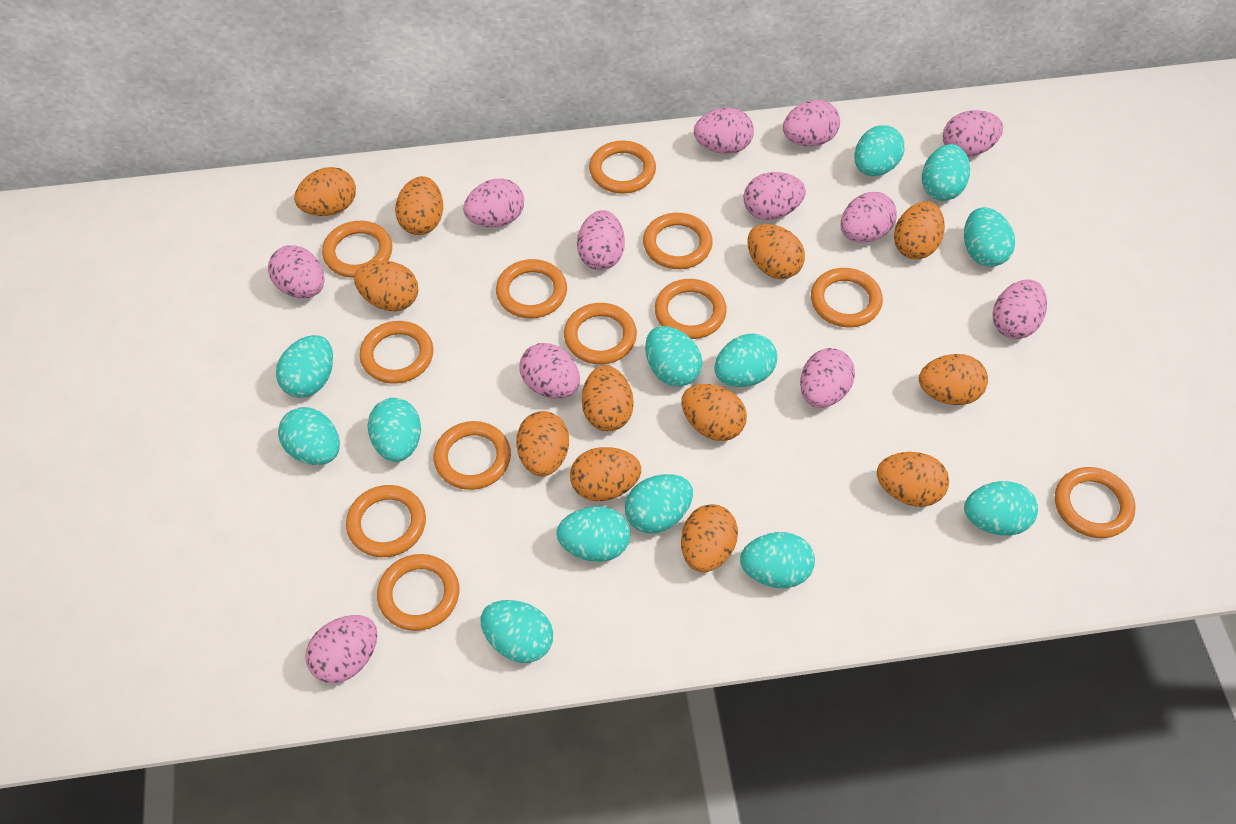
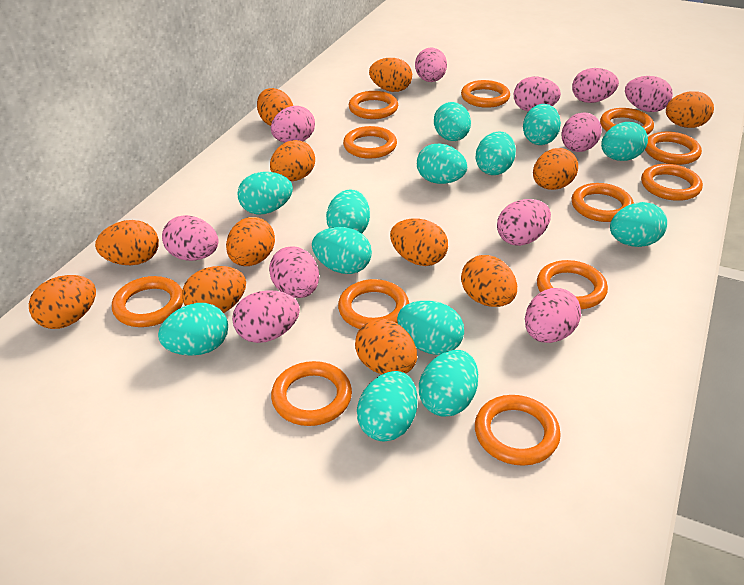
pink egg: [268,245,325,298] [305,615,377,683] [463,179,524,227] [520,343,580,399] [577,210,625,270] [694,108,754,154] [743,172,806,220] [783,100,840,146] [800,348,855,408] [841,192,897,242] [943,110,1003,157] [992,279,1047,339] = 12 -> [162,215,219,261] [232,290,300,343] [269,246,319,298] [271,106,315,143] [415,48,447,82] [497,199,551,246] [514,77,561,111] [525,288,581,343] [562,112,602,152] [572,68,619,103] [625,76,673,112] = 11

